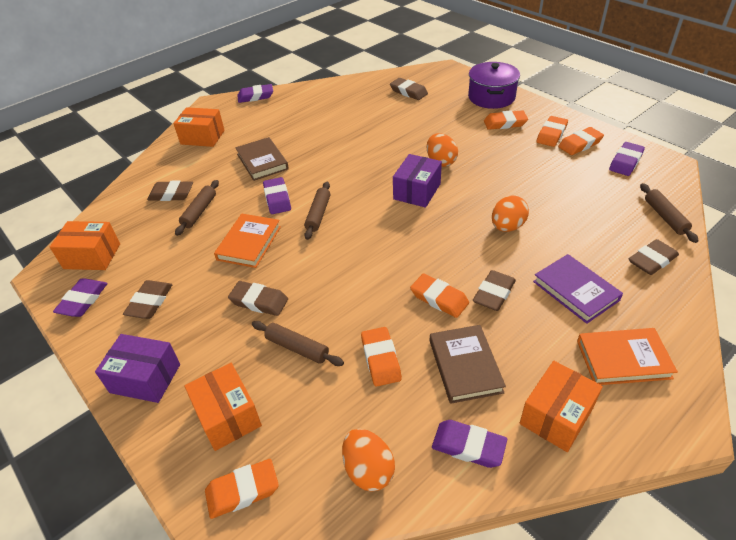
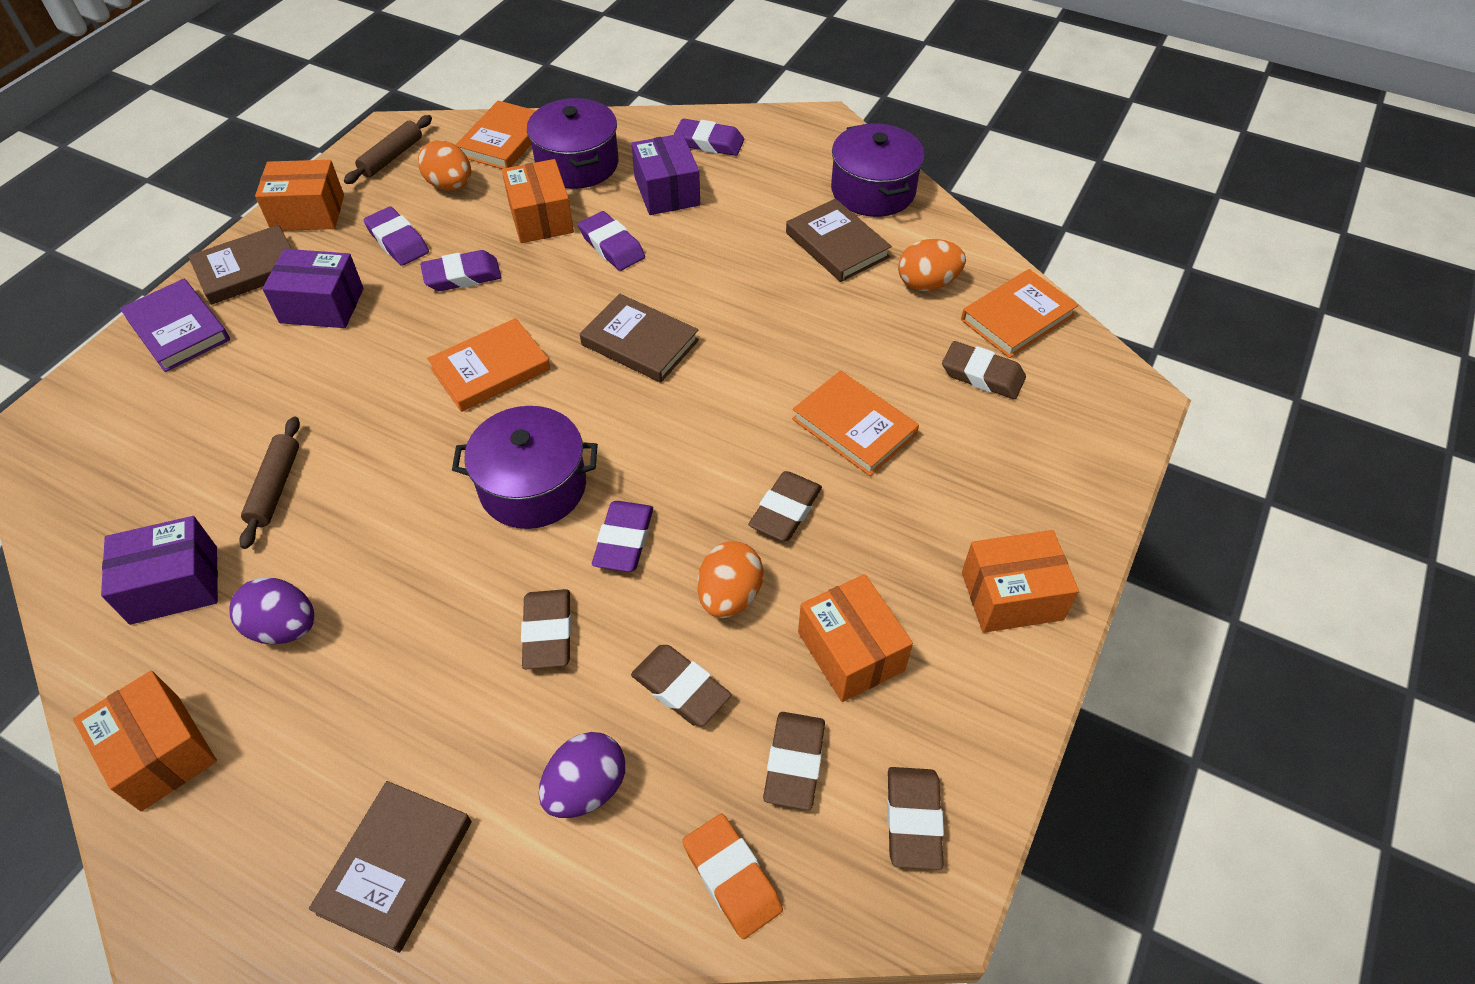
brown book: [235,137,289,181] [430,325,506,404] = 2 -> [188,225,292,305] [309,781,471,953] [580,294,699,383] [786,199,892,282] = 4
brown rolling pin: [175,180,219,236] [252,321,344,366] [304,182,330,240] [640,183,699,243] = 4 -> [239,416,300,549] [344,115,432,184] = 2
orange book: [214,214,281,268] [577,328,678,385] = 2 -> [427,318,551,412] [456,100,536,169] [792,371,919,476] [961,269,1079,358] = 4
orange box: [50,221,120,270] [173,107,225,147] [184,363,262,451] [520,361,603,452] = 4 -> [73,671,217,811] [255,160,344,231] [502,159,574,243] [798,574,913,702] [962,530,1079,633] = 5
orange eraser: [205,459,279,519] [361,327,402,387] [410,273,469,318] [484,110,528,130] [536,116,568,147] [558,127,604,155] = 6 -> [682,814,783,939] = 1
purple box: [95,334,180,403] [393,154,442,208] = 2 -> [101,516,218,625] [262,249,364,328] [631,133,700,215] = 3
purple egg: none = 0 -> [229,578,315,644] [539,732,625,818] = 2
purple pot: [468,62,520,109] = 1 -> [452,406,598,529] [527,98,619,189] [831,124,925,217] = 3

